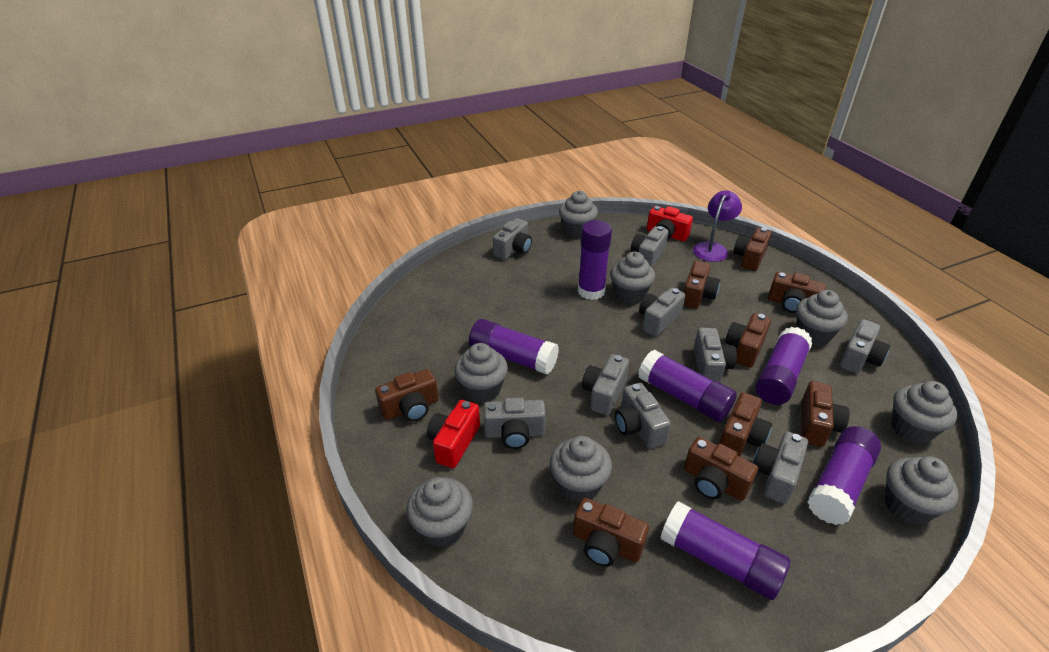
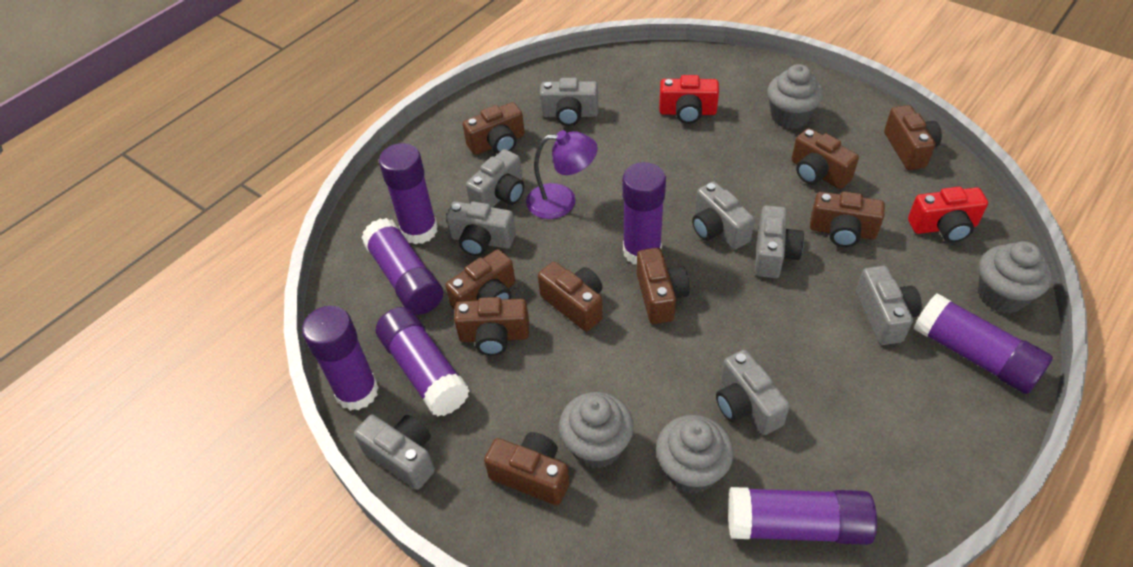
grey camera: [484,398,546,449] [493,218,532,260] [582,354,629,415] [615,383,671,449] [631,226,669,268] [639,288,686,337] [694,328,737,383] [753,431,808,504] [840,319,890,374] = 9 -> [354,414,435,490] [446,201,516,256] [466,149,524,207] [540,78,598,126] [692,181,755,250] [716,350,790,435] [755,205,804,278] [856,266,922,345] = 8
grey cupcake: [406,477,473,547] [454,343,508,403] [550,436,612,503] [559,191,598,238] [610,252,655,304] [796,290,848,346] [884,456,959,525] [891,381,957,444] = 8 -> [559,392,634,469] [656,415,734,494] [767,64,824,129] [978,241,1052,313] = 4
purple glue stick: [469,319,559,374] [578,220,612,300] [638,350,737,422] [661,501,790,600] [756,327,812,405] [808,426,881,525] = 6 -> [302,306,379,411] [361,218,443,315] [376,307,470,417] [379,143,438,244] [622,162,666,265] [728,487,877,545] [913,293,1053,394] = 7

